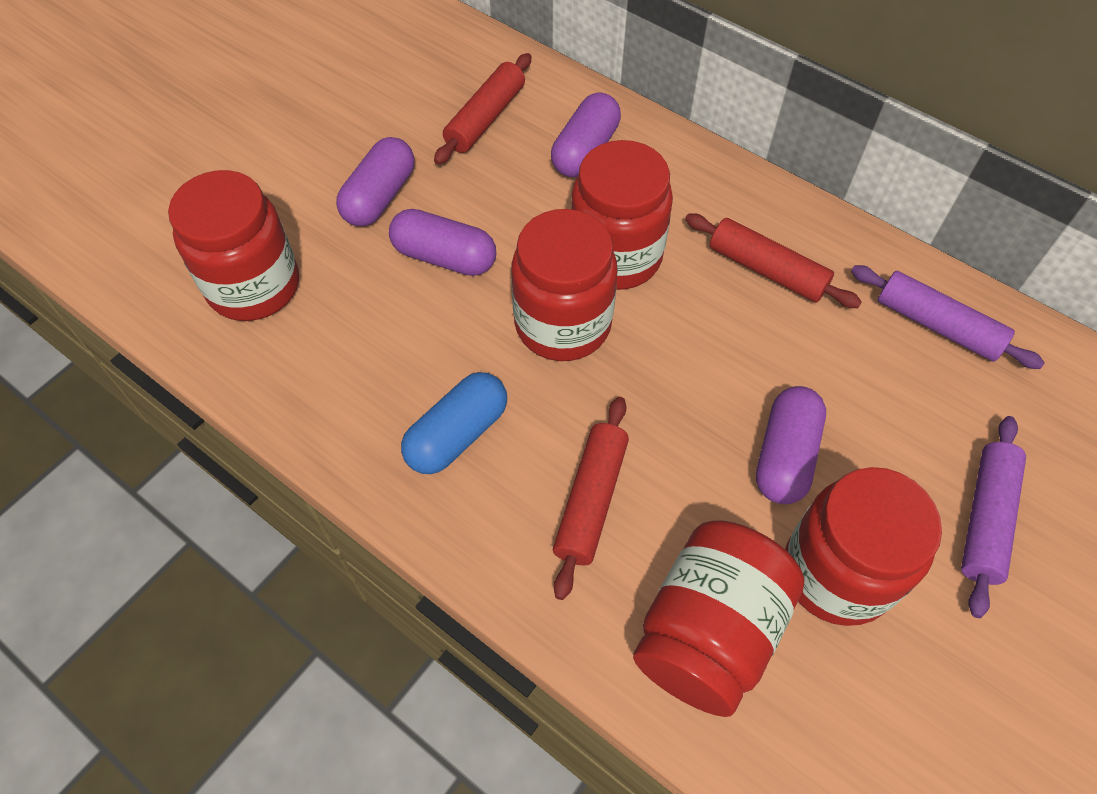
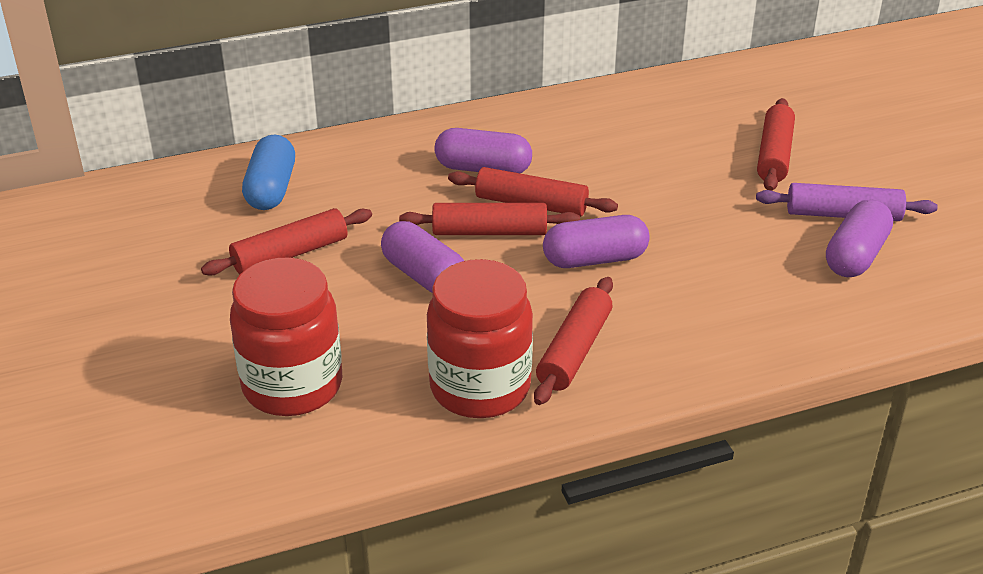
purple rolling pin: [851,265,1045,369] [961,416,1026,618] = 2 -> [756,183,938,221] = 1
red jar: [168,170,299,321] [511,209,618,361] [571,140,673,290] [633,520,804,717] [785,467,942,626] = 5 -> [230,258,342,416] [427,259,533,418] = 2
red rolling pin: [434,53,532,165] [553,397,629,600] [685,213,862,308] = 3 -> [201,208,372,276] [399,203,580,235] [448,167,618,217] [534,277,613,405] [757,98,795,191] = 5

